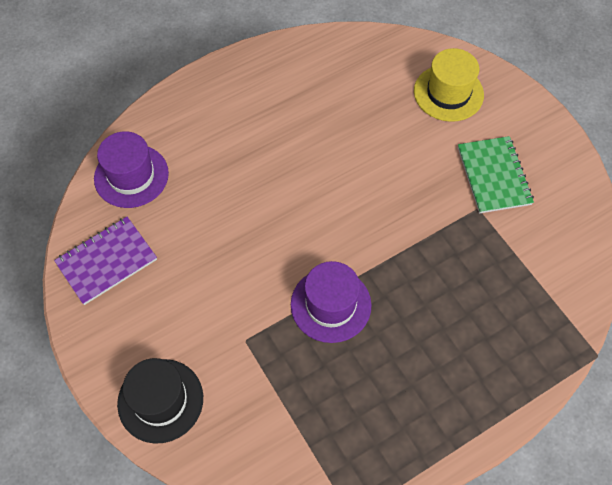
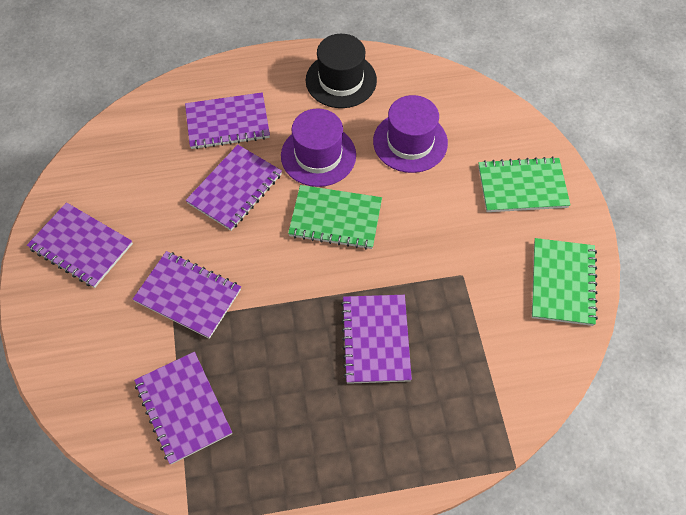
green notebook: [458,136,534,213] = 1 -> [288,185,382,250] [478,156,570,212] [532,238,598,326] = 3
purple notebook: [54,217,157,305] = 1 -> [27,202,133,288] [132,251,241,339] [134,352,232,464] [185,92,270,149] [186,145,282,231] [341,295,412,384] = 6
yellow hat: [414,48,484,122] = 1 -> none = 0

